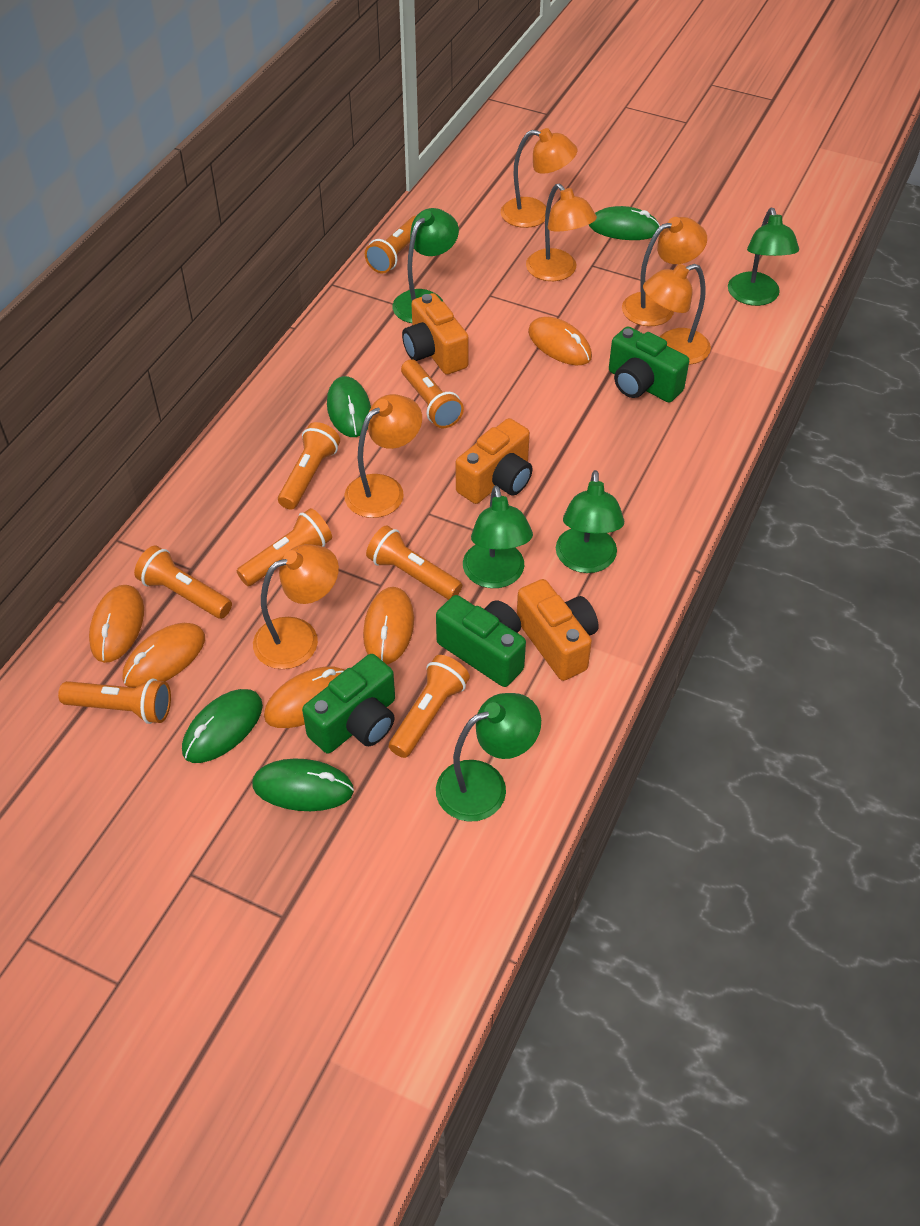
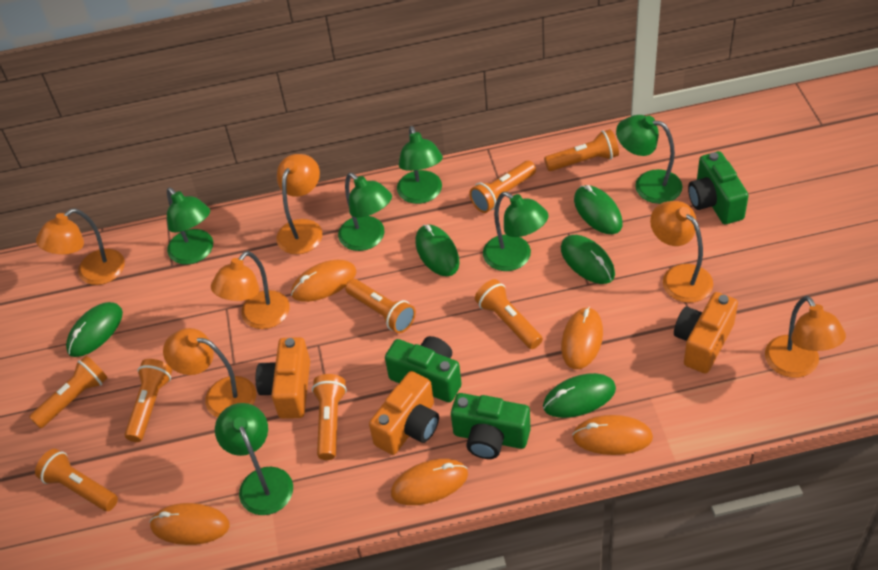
green lamp: [393,208,459,323] [436,693,541,822] [463,485,533,588] [556,470,624,573] [728,208,799,306] = 5 -> [167,187,213,265] [215,403,293,515] [338,173,392,251] [397,126,443,204] [483,192,548,271] [616,115,683,204] = 6
green mouse: [182,689,263,763] [252,758,354,811] [327,376,371,437] [589,206,660,240] = 4 -> [66,302,123,357] [415,224,460,276] [543,373,616,418] [561,235,615,284] [574,185,623,234] = 5

